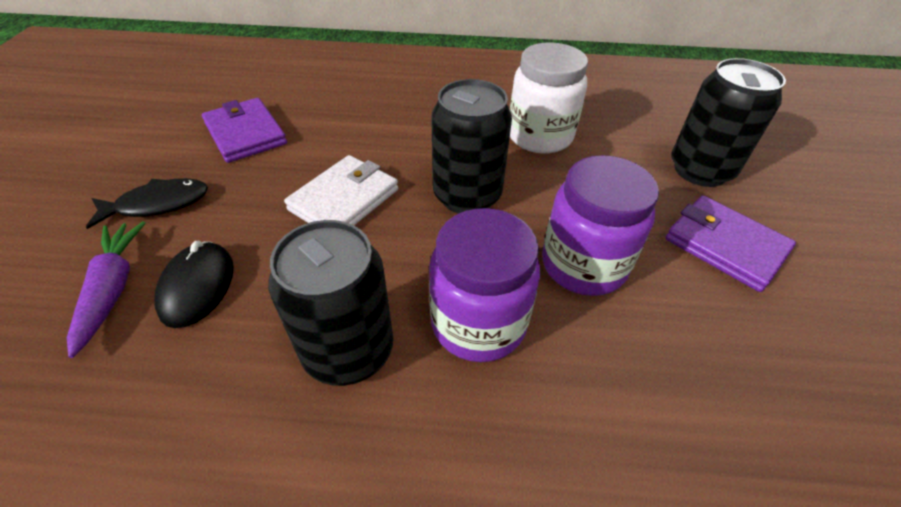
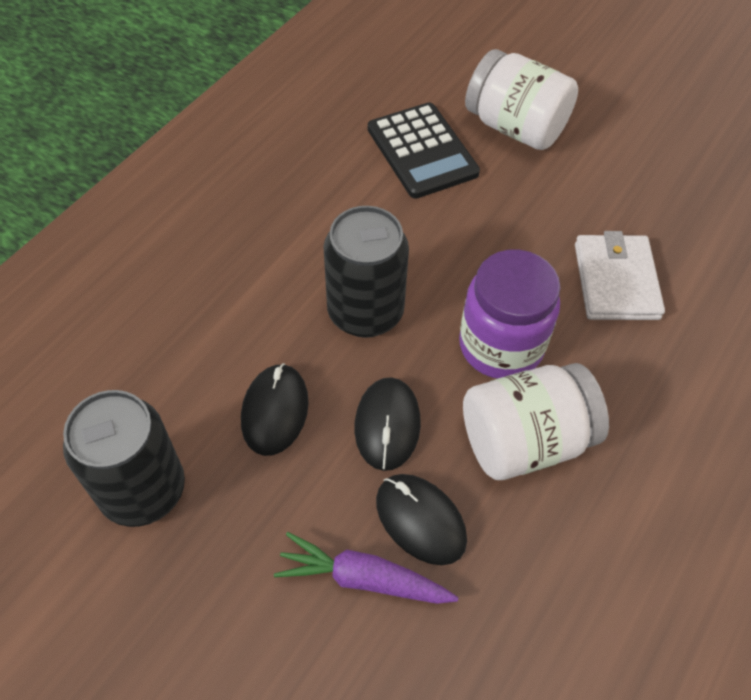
black calculator: none = 0 -> [368,102,480,198] = 1
black can: [268,220,393,386] [431,79,512,214] [671,58,786,187] = 3 -> [63,390,185,527] [323,206,409,338] = 2
black fish: [86,178,208,229] = 1 -> none = 0
black mouse: [154,241,234,328] = 1 -> [241,363,309,456] [354,377,421,471] [376,474,467,565] = 3
purple jar: [429,208,540,362] [542,155,659,296] = 2 -> [459,250,560,379] = 1
purple wallet: [202,98,287,163] [666,196,796,292] = 2 -> none = 0
white jar: [510,42,588,154] = 1 -> [463,363,609,480] [465,49,578,150] = 2

